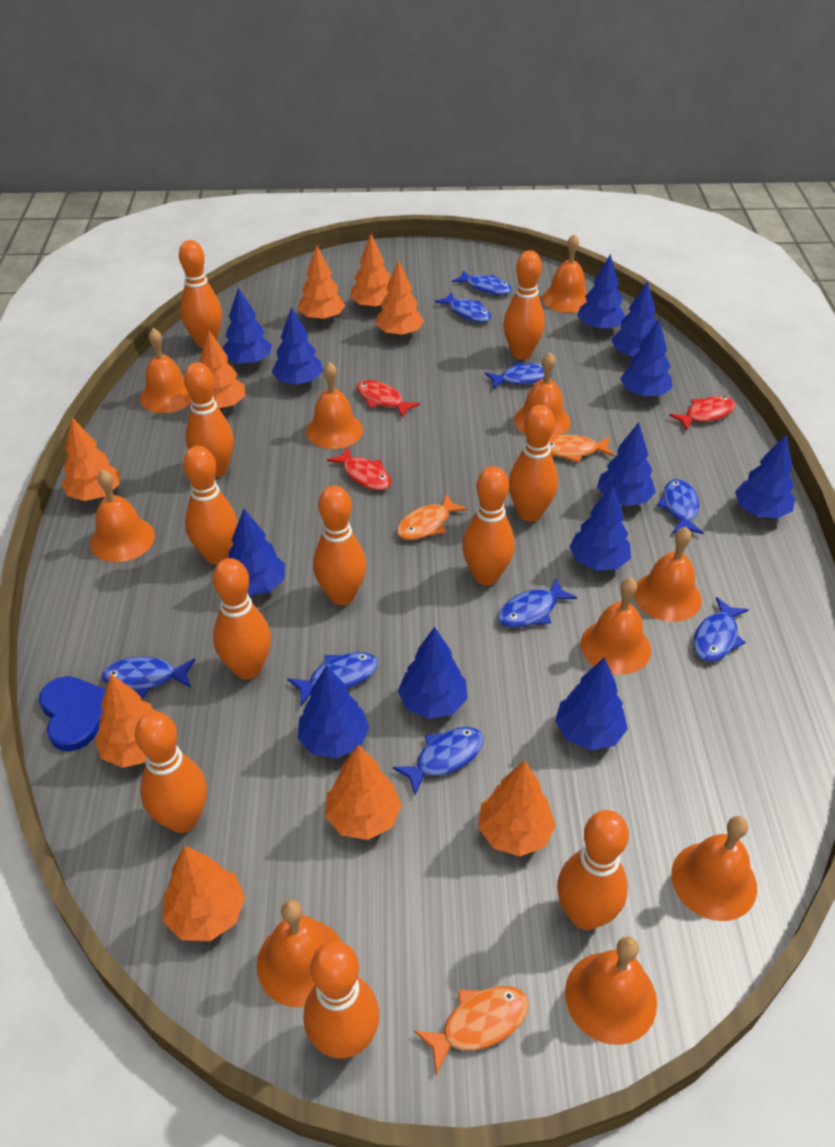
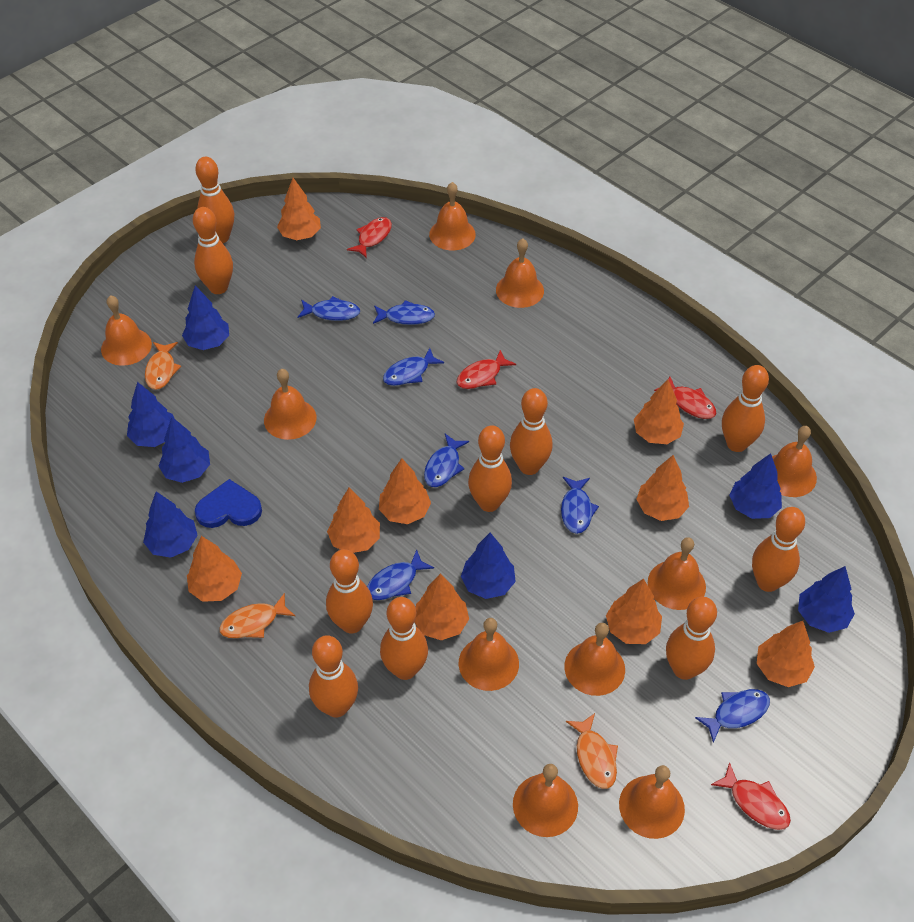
blue fish: [102,657,195,698] [287,652,378,706] [393,727,484,795] [435,292,491,322] [452,270,512,295] [485,363,553,389] [498,578,577,628] [657,479,703,534] [693,597,749,662] = 9 -> [298,296,360,321] [367,549,434,600] [373,300,435,325] [383,348,444,386] [424,434,469,487] [561,477,599,534] [695,689,770,743] = 7
blue tree: [222,287,272,365] [228,509,285,596] [272,307,323,386] [297,665,370,758] [398,627,468,719] [555,657,628,750] [569,484,631,571] [577,254,625,331] [597,422,656,506] [611,281,656,358] [620,319,672,398] [735,435,795,519] = 12 -> [127,382,175,447] [143,491,198,558] [159,417,210,483] [182,286,229,350] [461,533,516,599] [729,453,782,519] [798,566,855,633] = 7
orange bowling pin: [135,711,207,833] [179,240,222,348] [183,446,238,564] [184,362,234,478] [213,558,271,679] [304,941,379,1059] [313,486,367,605] [462,466,515,585] [503,250,545,359] [509,405,558,522] [557,810,629,930] = 11 -> [193,207,233,294] [195,157,234,243] [309,635,358,718] [326,549,373,634] [380,597,428,680] [468,425,512,512] [510,388,553,475] [666,597,717,680] [722,365,769,452] [752,507,805,592] = 10
red fish: [327,447,391,490] [356,380,420,418] [669,396,735,431] = 3 -> [347,217,392,258] [457,350,516,389] [654,377,716,419] [711,762,791,830] = 4

